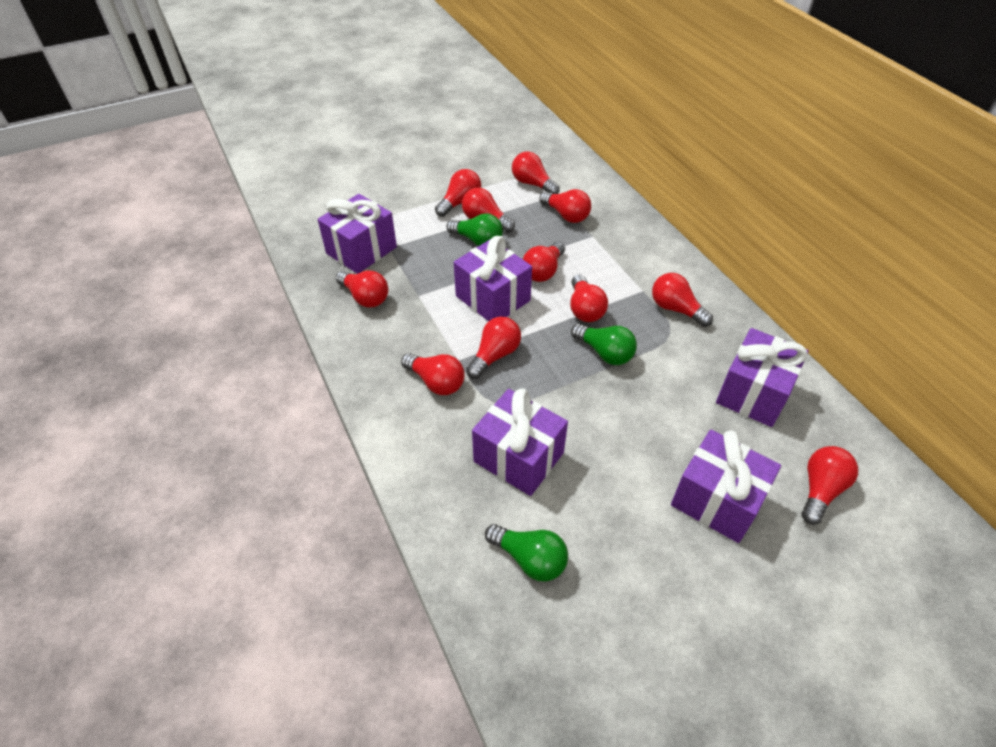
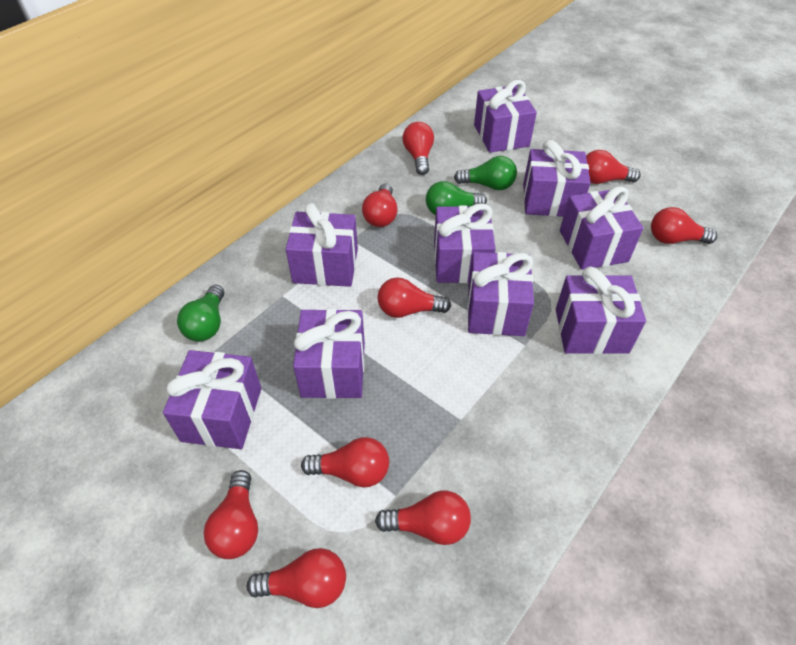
purple gift: [318,194,397,274] [454,236,532,321] [472,388,568,496] [671,430,781,543] [716,328,808,427] = 5 -> [163,350,261,449] [286,203,358,287] [293,309,365,399] [434,203,496,283] [467,252,534,336] [474,80,537,153] [523,140,591,217] [556,267,646,354] [560,186,644,270] = 9
red light bulb: [336,271,388,308] [401,353,464,395] [435,169,481,217] [462,188,515,233] [466,316,521,379] [512,152,560,194] [523,241,565,282] [539,189,591,223] [570,274,608,322] [652,273,713,327] [801,446,858,524] = 11 -> [203,470,258,559] [247,548,346,608] [301,437,389,488] [362,183,398,227] [375,491,471,545] [378,277,451,318] [403,122,434,175] [586,150,641,184] [651,207,717,244] = 9

